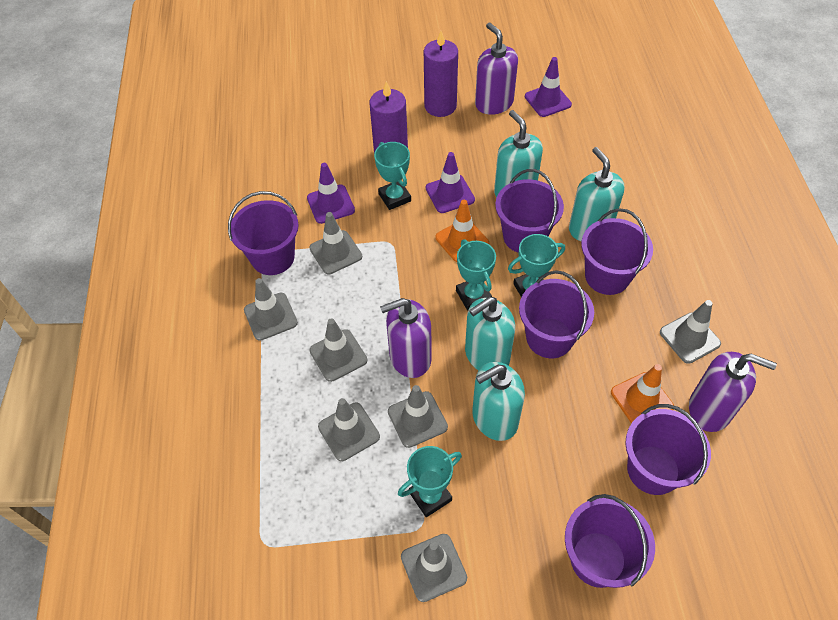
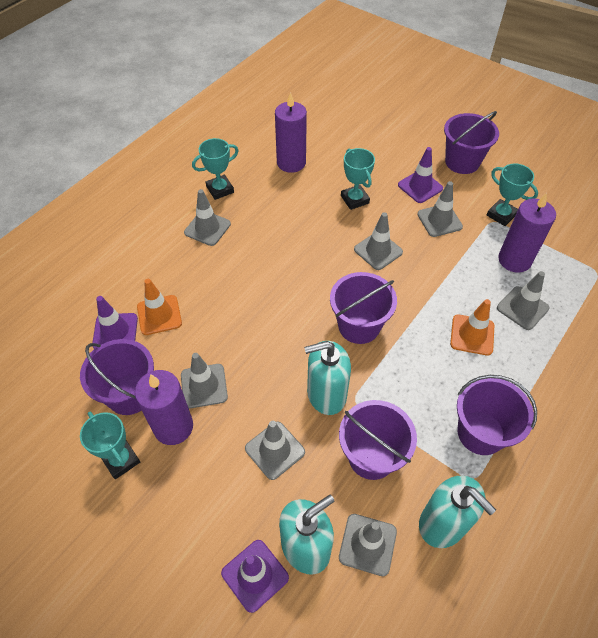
purple bucket: [228,191,299,275] [495,169,564,253] [519,270,594,358] [565,494,655,588] [581,209,653,295] [625,404,711,495] = 6 -> [80,339,154,415] [330,272,397,344] [339,400,417,480] [444,111,499,174] [457,375,537,455] = 5
purple candle: [370,81,408,153] [424,31,458,117] = 2 -> [135,370,193,445] [275,92,307,173] [498,193,556,273] = 3
purple soap dispenser: [380,298,432,378] [475,23,518,115] [689,352,777,432] = 3 -> none = 0
turquoise soap dispenser: [465,297,515,371] [472,362,525,441] [494,110,543,197] [569,147,625,241] = 4 -> [279,494,334,574] [304,341,351,415] [419,475,496,548] = 3

